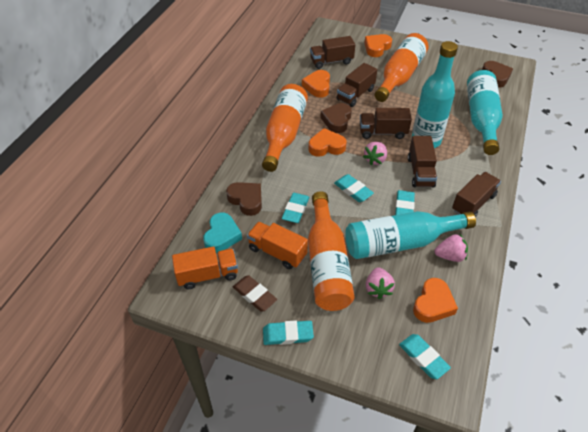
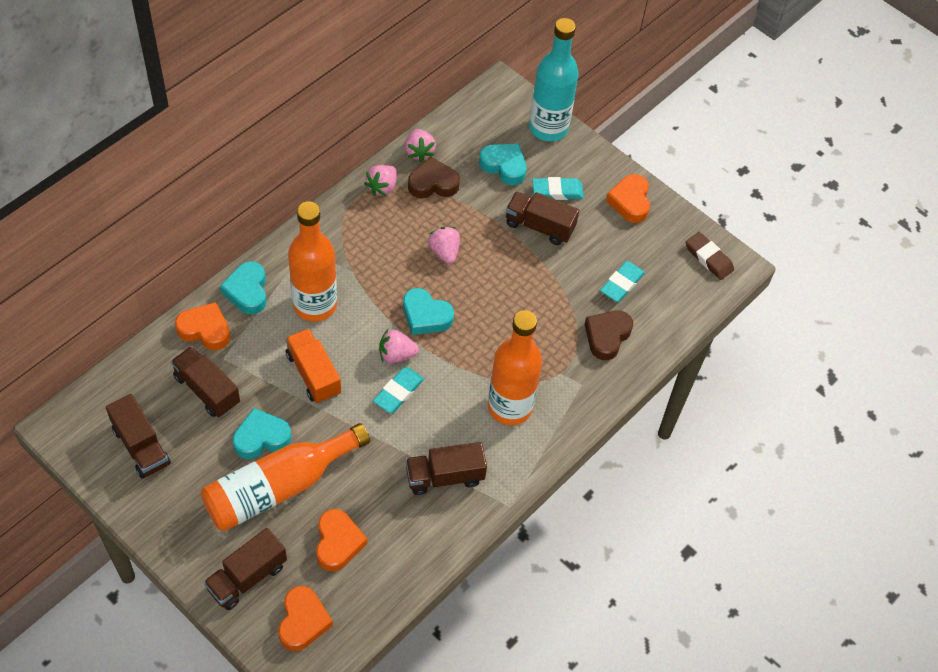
brown heart: [226,182,262,216] [320,103,352,133] [482,61,513,88] = 3 -> [408,157,460,199] [585,311,633,360] = 2
orange truck: [172,246,238,289] [247,221,308,269] = 2 -> [285,328,341,404] = 1
pink strawberry: [363,142,387,165] [366,267,395,299] [434,234,468,262] = 3 -> [364,165,397,196] [379,329,419,363] [405,129,436,162] [428,227,460,264] = 4
turquoise bottle: [345,211,476,259] [412,41,458,148] [467,70,503,155] = 3 -> [529,18,579,141] = 1
turquoise eraser: [263,321,314,345] [282,193,309,223] [334,174,374,202] [395,190,415,215] [399,334,451,379] = 5 -> [373,367,424,413] [532,177,584,200] [600,261,645,302] = 3
turquoise heart: [203,213,242,253] = 1 -> [220,261,267,314] [233,408,292,459] [403,288,454,335] [479,143,527,185] = 4

